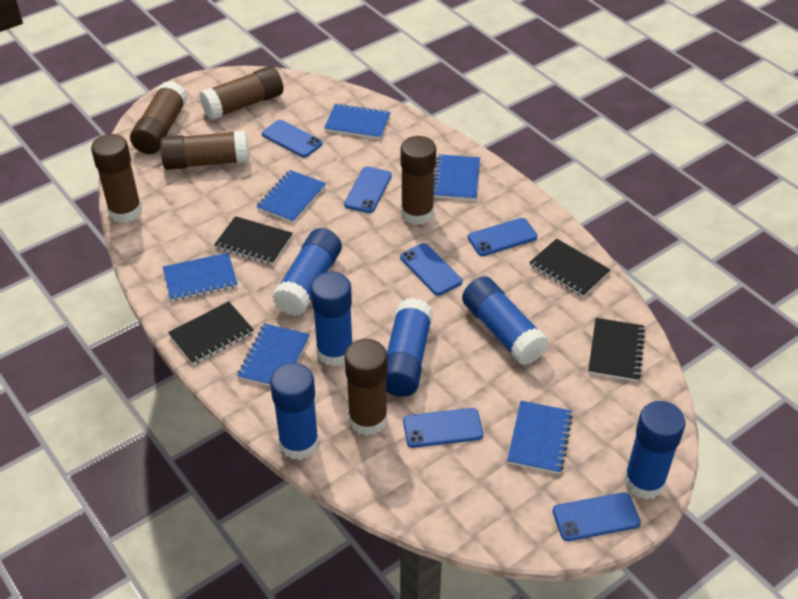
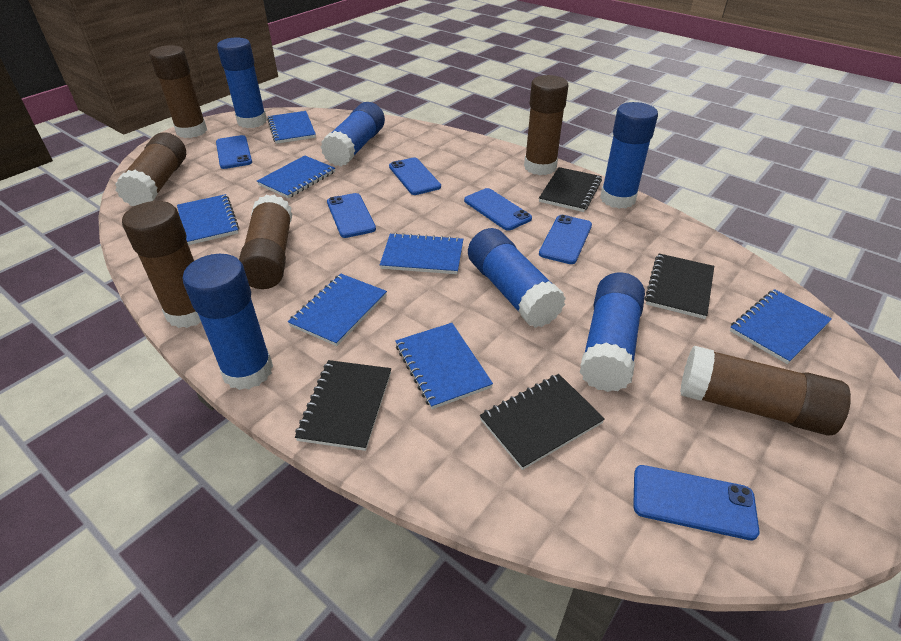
blue notebook: [163,253,238,301] [237,323,310,386] [256,170,326,223] [324,103,391,139] [434,154,480,200] [507,401,573,474] = 6 -> [177,194,239,245] [257,155,335,199] [267,111,316,144] [288,274,387,346] [380,233,463,274] [395,323,493,409] [730,289,832,364] = 7

